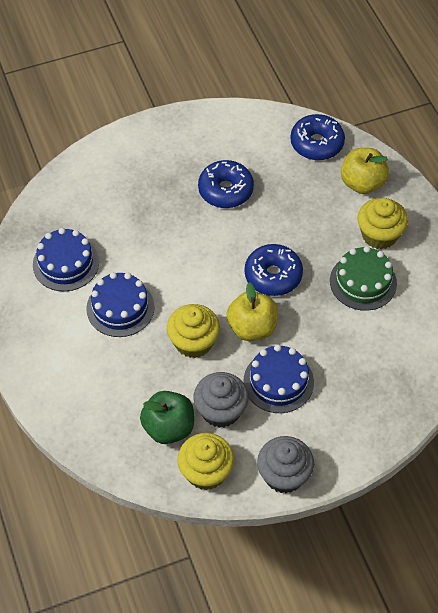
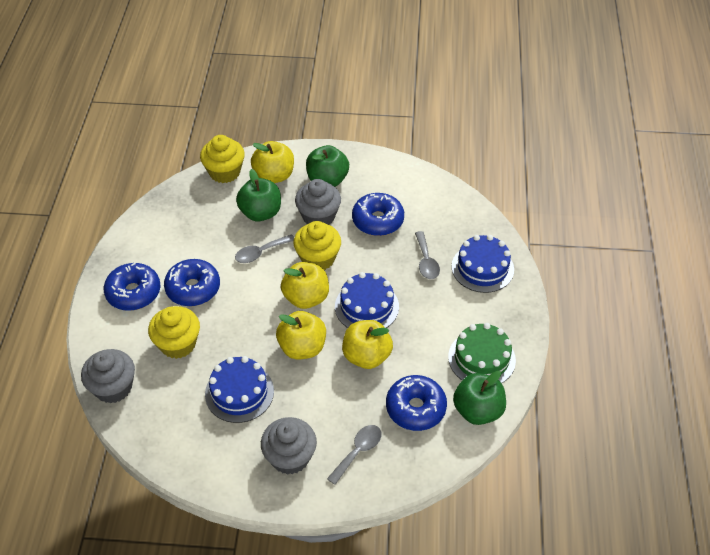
blue donut: [198,160,254,208] [245,244,303,296] [290,114,345,160] = 3 -> [104,262,160,311] [164,259,220,306] [352,193,404,236] [386,375,447,431] = 4
green apple: [140,391,194,444] = 1 -> [236,169,281,222] [306,145,349,187] [453,371,506,425] = 3
grey cupcake: [193,372,249,428] [257,436,314,493] = 2 -> [81,349,135,404] [261,417,317,475] [295,179,341,225] = 3
grey spoon: none = 0 -> [235,234,294,263] [327,425,382,485] [415,231,440,279] = 3
yellow apple: [227,282,278,341] [341,148,389,194] = 2 -> [251,141,294,183] [276,311,326,359] [281,262,329,309] [342,320,393,369] = 4

